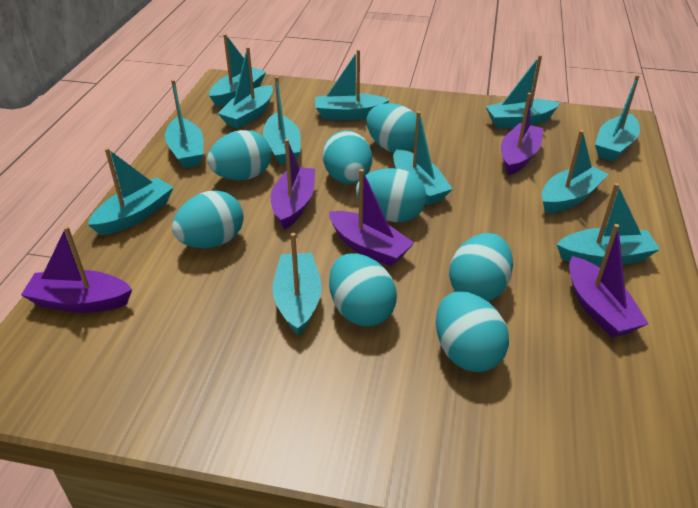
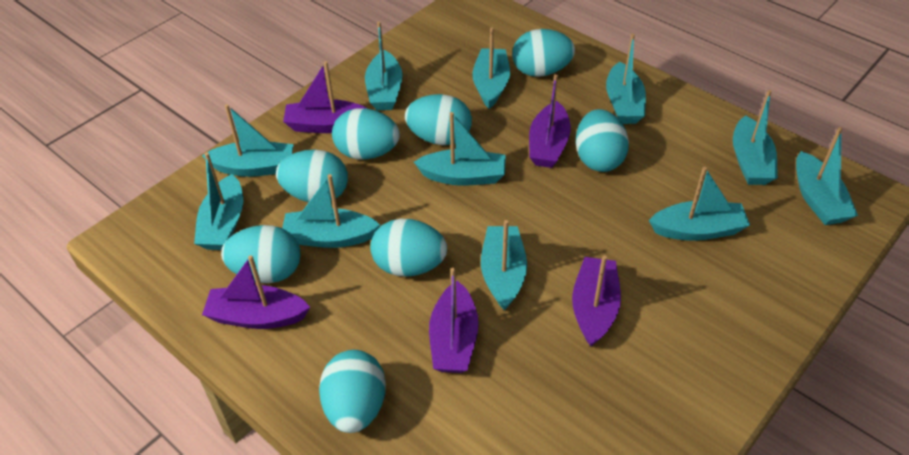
turquoise boat: [88,148,174,235] [165,79,203,168] [209,34,266,107] [217,47,273,129] [263,76,301,165] [272,233,322,336] [315,49,390,120] [393,111,452,205] [485,55,560,128] [542,130,608,213] [556,183,660,266] [595,75,640,161] = 12 -> [194,152,243,250] [202,104,294,177] [282,174,380,248] [365,21,403,110] [414,112,506,185] [472,27,510,109] [481,220,527,310] [606,33,646,124] [649,167,750,241] [733,90,778,185] [796,127,858,225] = 11

